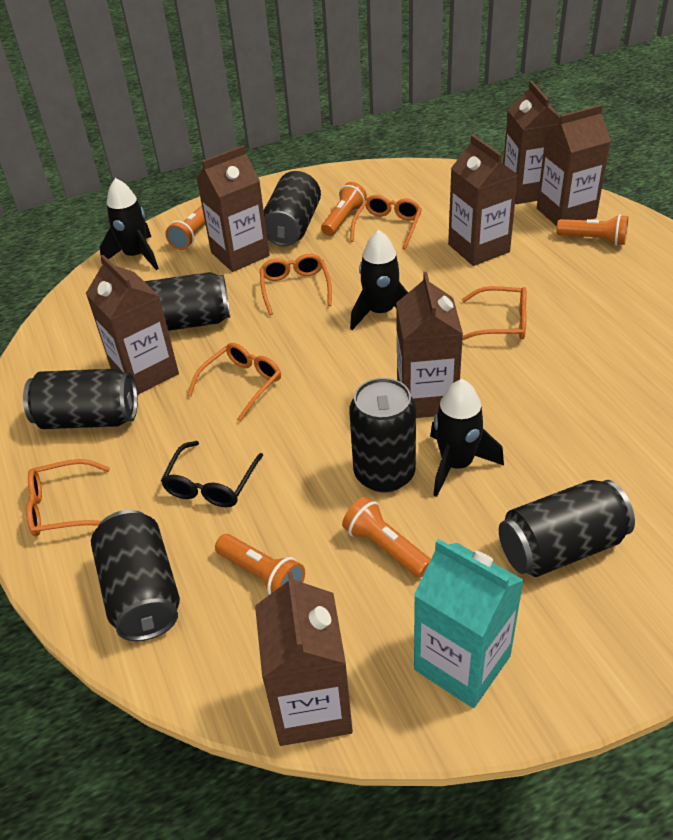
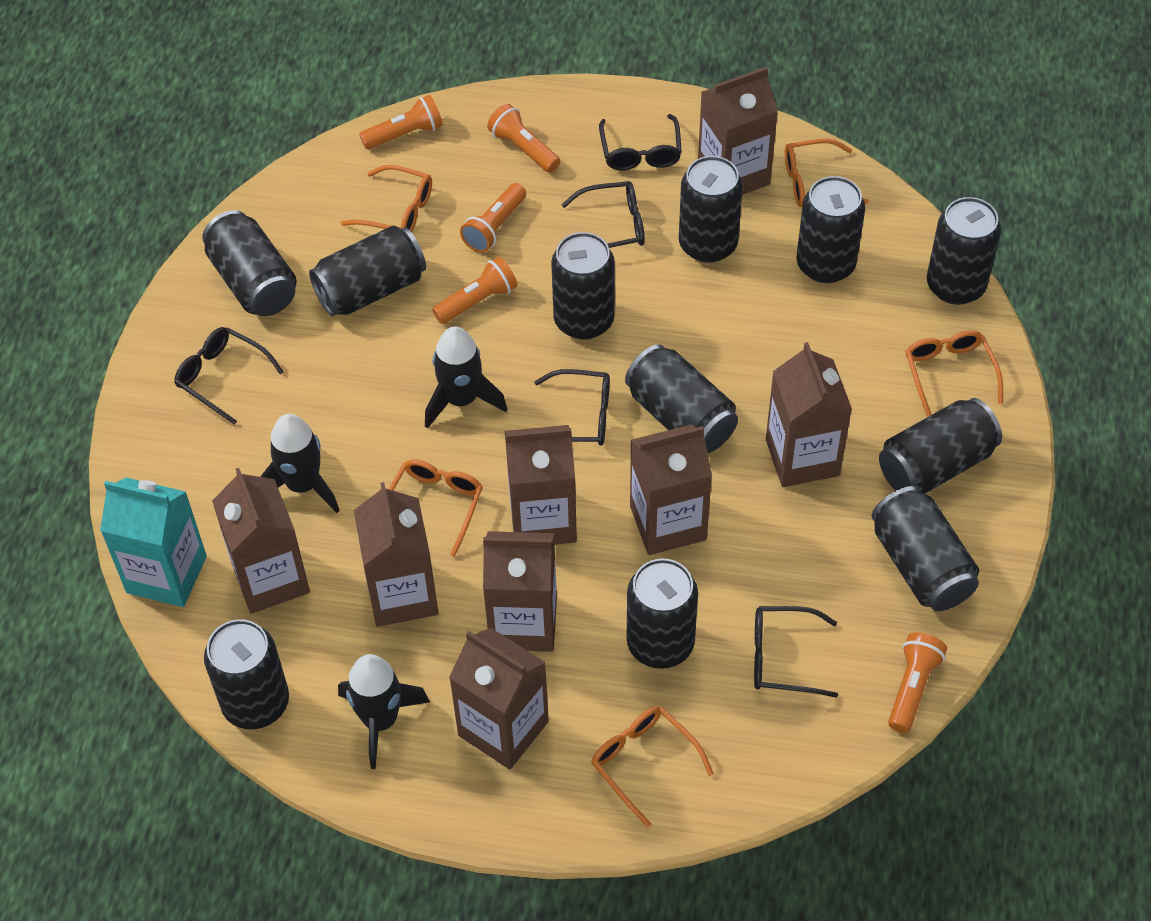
black can: [23,368,138,429] [91,510,180,641] [144,272,230,331] [264,171,321,247] [349,378,416,492] [499,480,635,577] = 6 -> [202,210,297,316] [204,619,289,729] [309,225,426,317] [551,232,615,340] [625,344,738,453] [627,558,698,669] [679,156,743,263] [797,176,865,283] [872,486,979,611] [879,398,1002,494] [927,197,1001,305] = 11
black glasses: [161,441,263,507] = 1 -> [174,327,284,425] [534,369,610,446] [561,181,645,248] [599,114,682,171] [754,606,838,698] = 5
brown carton: [86,255,179,395] [196,145,270,272] [255,572,353,746] [396,272,463,418] [448,135,518,266] [503,81,560,204] [537,105,611,226] = 7 -> [212,468,310,614] [354,482,438,627] [449,628,549,769] [483,531,557,652] [505,425,577,545] [630,424,712,555] [698,67,778,195] [766,342,852,487] = 8

